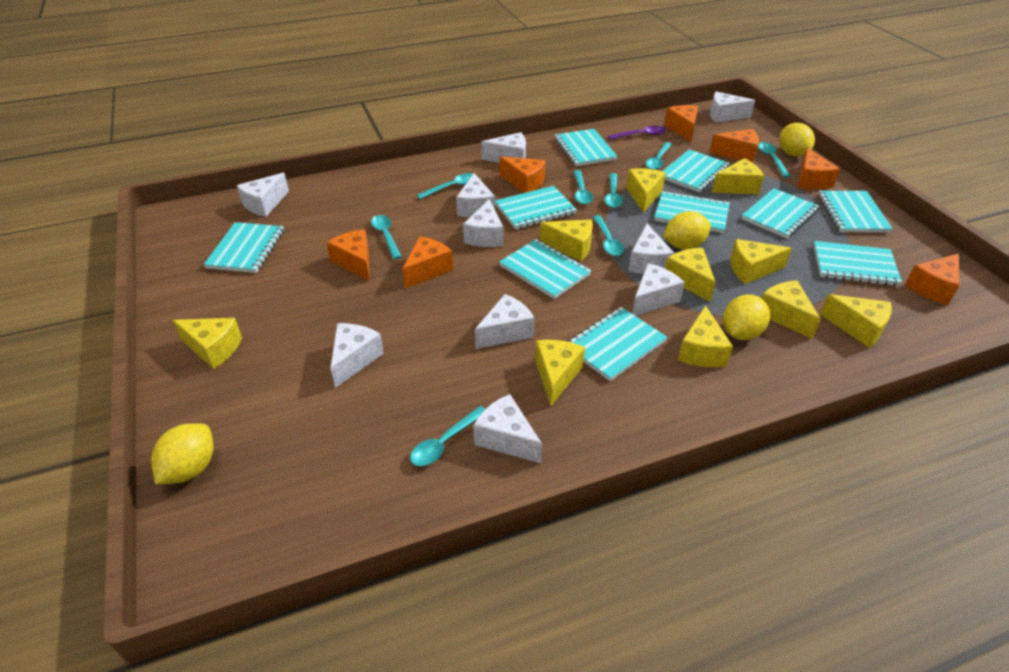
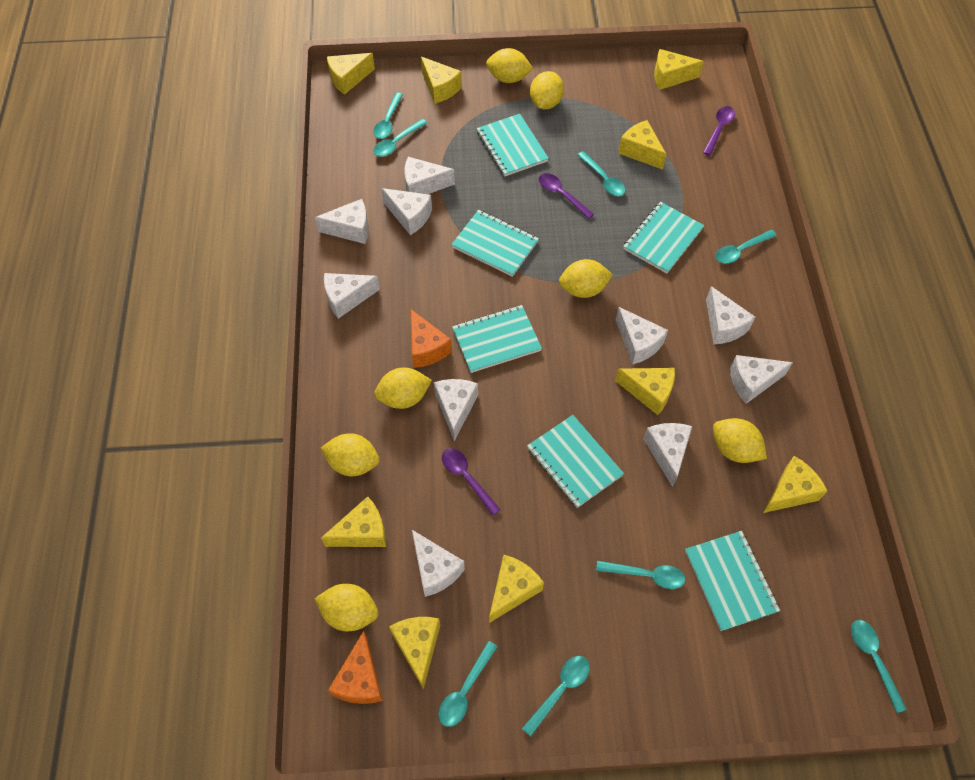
orange cheese: [326,229,370,281] [402,236,453,288] [499,156,545,193] [664,105,698,142] [710,129,759,163] [798,148,840,189] [905,253,960,305] = 7 -> [328,631,383,704] [410,309,452,368] = 2
purple spoon: [608,126,666,140] = 1 -> [442,448,501,516] [539,173,594,219] [703,106,735,156] = 3
turquoise notebook: [203,222,284,273] [495,186,577,229] [499,239,592,299] [555,129,618,166] [567,307,667,381] [654,191,730,233] [663,149,730,193] [741,188,819,238] [813,241,902,286] [818,191,893,233] = 10 -> [451,210,539,277] [452,305,542,373] [477,114,549,177] [527,415,624,508] [623,202,704,273] [685,531,780,631] = 6
yellow cheese: [172,318,242,369] [535,340,585,406] [539,219,593,261] [626,168,666,213] [665,248,716,302] [678,305,733,367] [711,158,764,195] [730,239,792,284] [762,280,821,339] [820,294,892,348] = 10 -> [321,496,386,547] [327,53,375,95] [389,617,440,689] [421,56,462,104] [489,555,544,623] [615,368,675,415] [618,120,667,170] [654,49,704,90] [763,456,828,513] = 9
yellow lemon: [151,423,213,484] [663,211,711,250] [723,294,770,340] [779,123,815,156] = 4 -> [315,584,378,631] [321,433,380,476] [374,368,432,409] [486,48,533,83] [530,71,564,110] [559,259,613,298] [713,418,767,463] = 7

